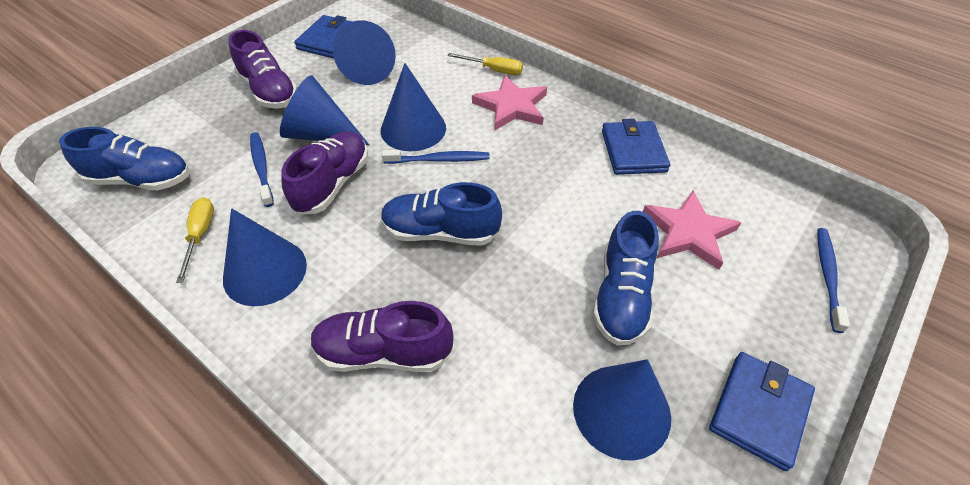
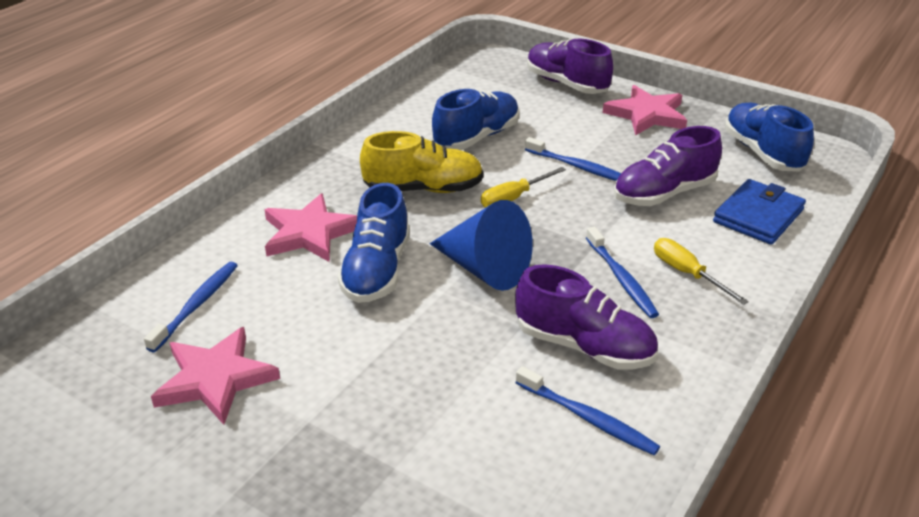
blue cone: [223,208,307,306] [280,76,369,145] [333,20,396,85] [381,63,446,151] [573,359,671,461] = 5 -> [429,200,533,291] = 1
blue toothbrush: [250,132,274,207] [382,150,490,164] [817,228,850,333] = 3 -> [144,261,238,352] [515,366,660,455] [525,137,621,181] [586,227,659,318] = 4
blue wallet: [294,15,353,58] [602,119,670,175] [709,352,815,471] = 3 -> [713,179,806,245] = 1
pink star: [472,75,547,131] [643,190,741,270] = 2 -> [151,327,280,425] [264,193,357,262] [603,85,687,136] = 3
yellow shoe: none = 0 -> [360,131,483,193] = 1

